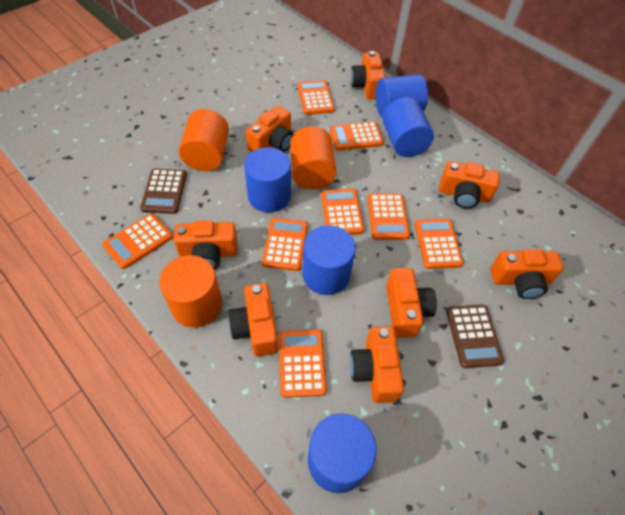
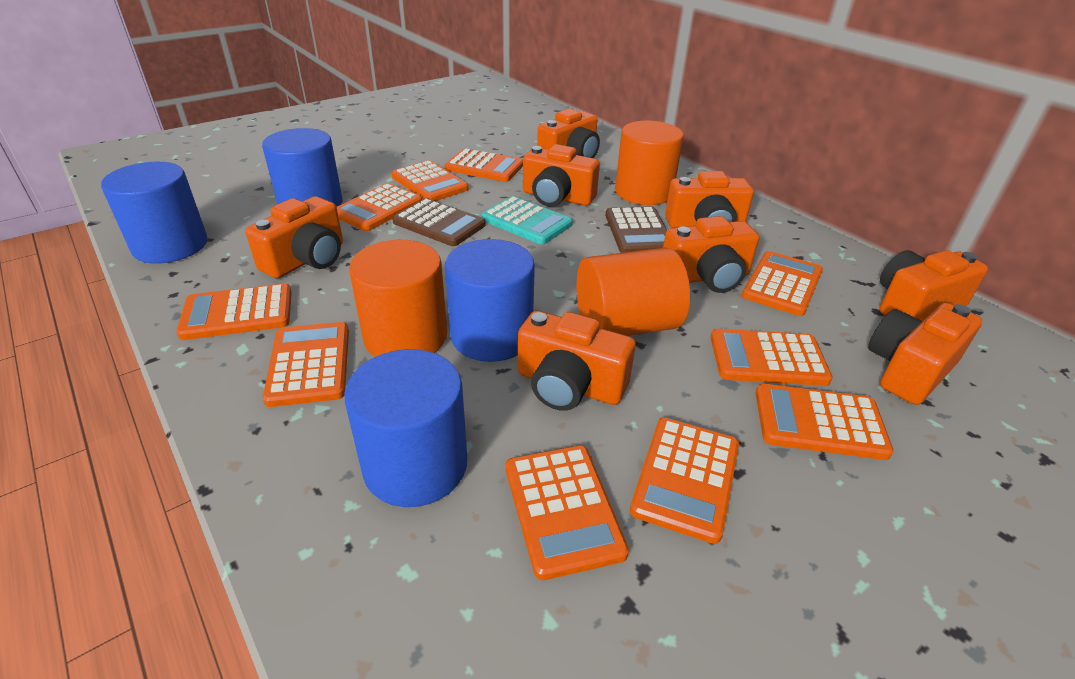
blue cylinder: [244,147,291,212] [303,225,356,295] [308,413,376,493] [375,74,428,117] [382,97,434,157] = 5 -> [101,162,207,264] [262,128,343,207] [344,349,467,507] [445,239,535,362] = 4
orange calculator: [102,214,173,269] [262,218,308,271] [279,330,327,398] [297,80,335,115] [321,189,364,235] [330,121,384,151] [367,194,410,240] [415,219,463,269] = 8 -> [176,284,292,340] [263,322,349,407] [337,183,422,231] [392,160,468,201] [445,148,523,182] [506,445,629,580] [630,418,739,544] [710,329,833,386] [742,251,823,316] [756,384,894,460] = 10
turquoise calculator: none = 0 -> [481,196,572,245] = 1

